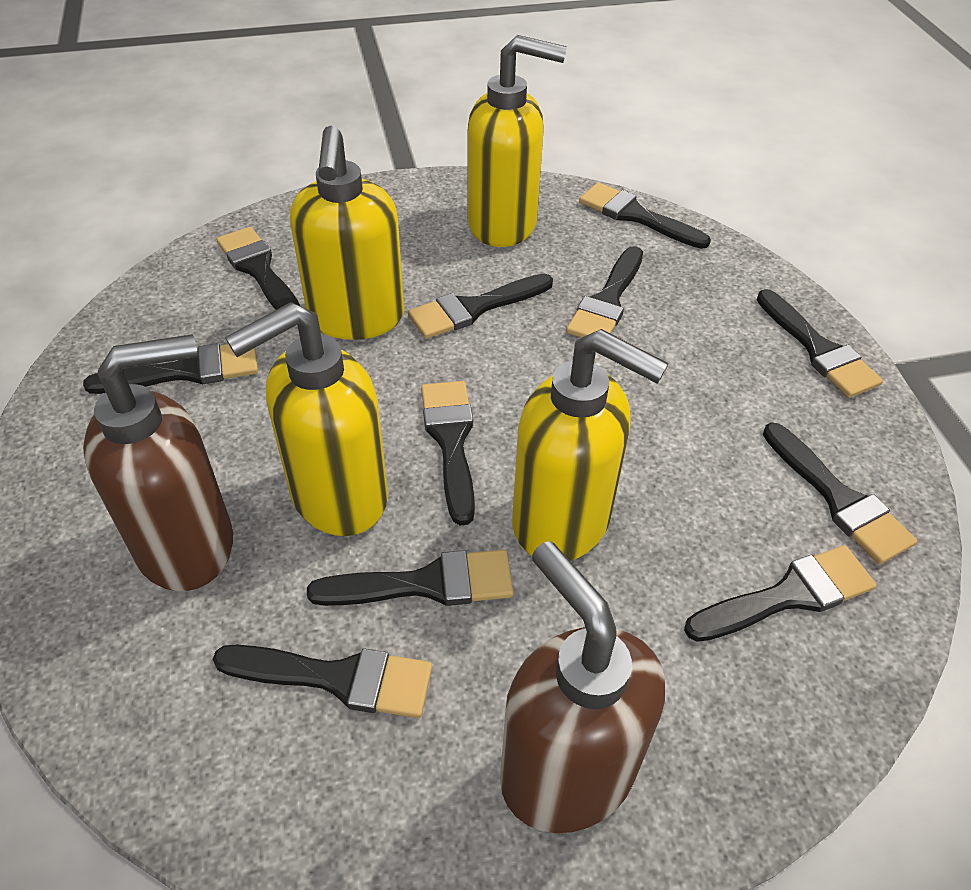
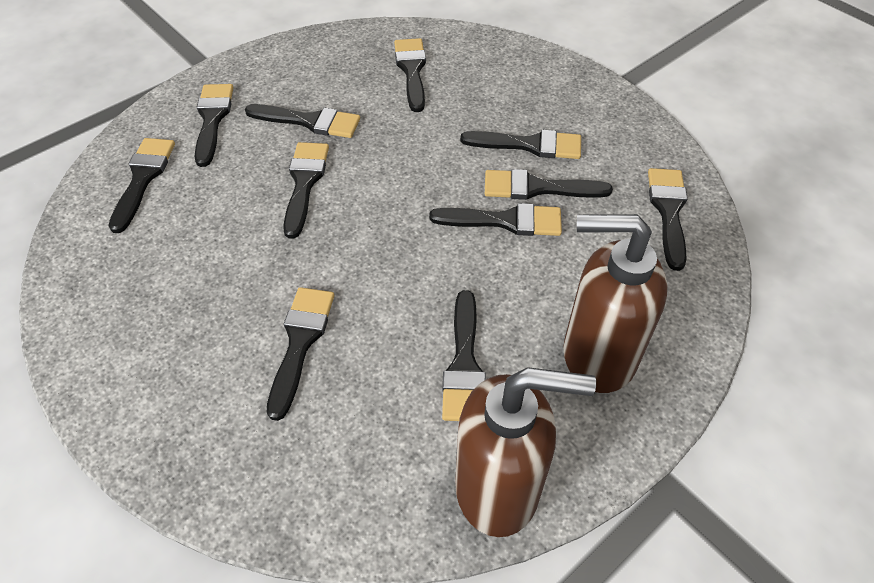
yellow soap dispenser: [225,302,388,536] [290,126,404,340] [468,35,567,247] [512,329,669,561] = 4 -> none = 0

